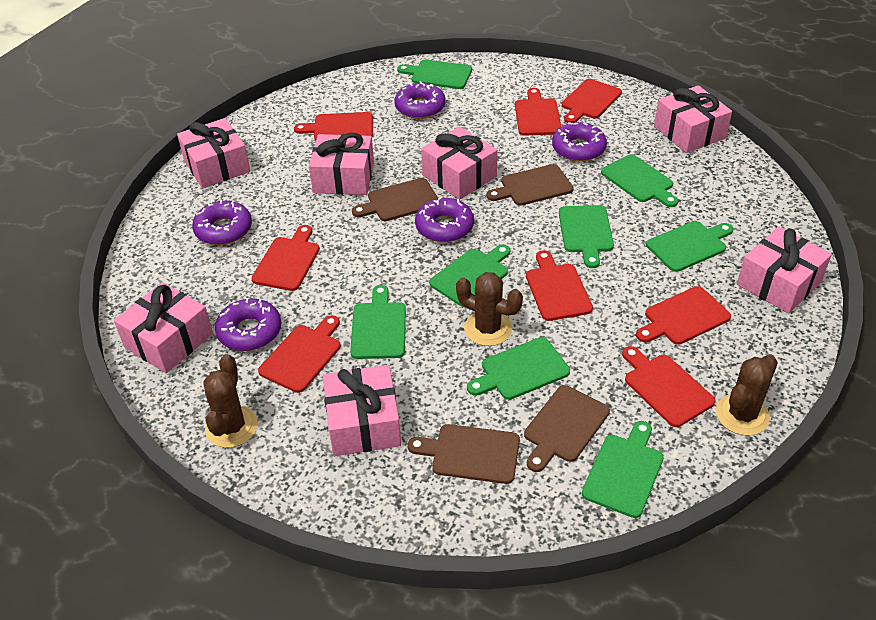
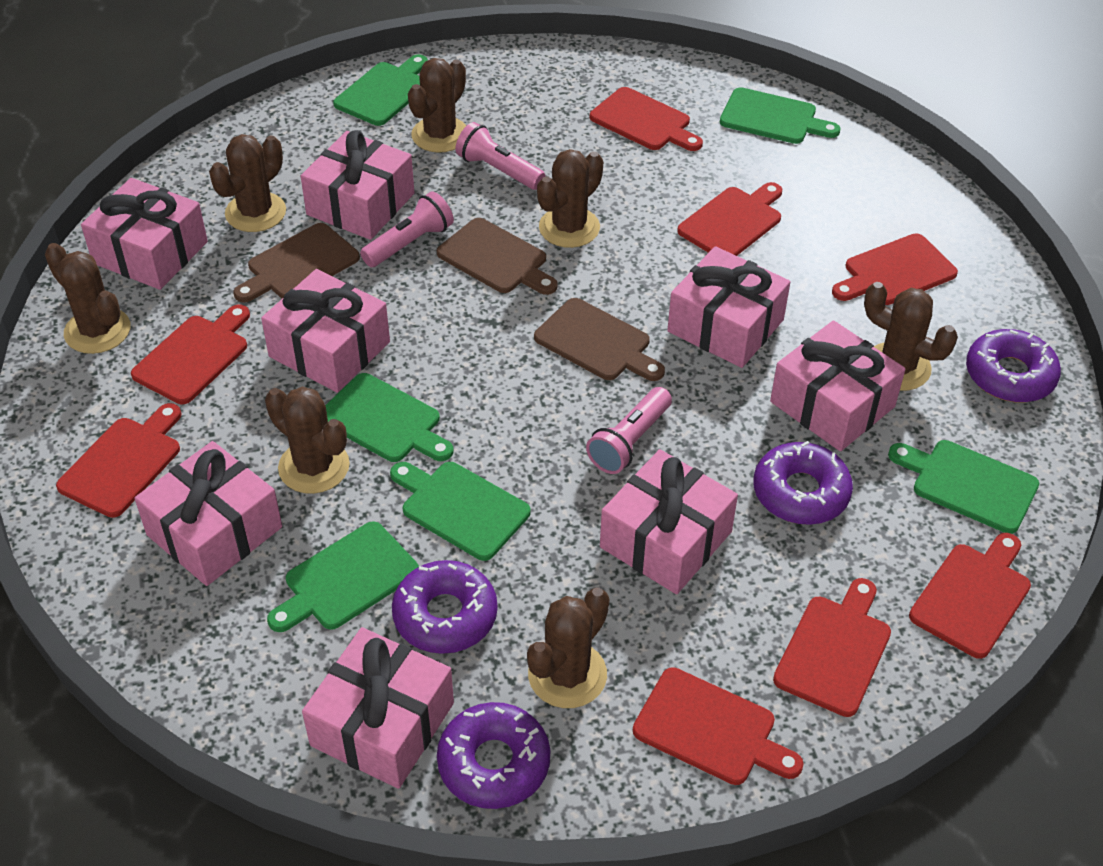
brown cactus: [203,354,258,448] [456,272,523,346] [716,354,778,436] = 3 -> [45,243,130,354] [209,134,286,232] [265,387,350,494] [408,58,467,153] [527,587,609,708] [537,149,603,248] [864,282,958,391] = 7
brown cutting board: [352,178,438,221] [408,424,520,484] [487,164,574,206] [524,385,610,472] = 4 -> [234,223,360,303] [437,218,558,295] [534,298,665,381] = 3
green cutting board: [350,285,406,359] [397,60,472,89] [429,245,510,307] [467,337,570,400] [559,205,614,268] [582,421,663,518] [601,154,678,207] [646,221,733,272] = 8 -> [267,521,419,632] [325,373,454,462] [333,54,428,126] [390,462,531,561] [720,87,840,144] [888,440,1039,534] = 6
pink flashlight: none = 0 -> [360,191,454,267] [455,122,545,190] [586,387,672,474] = 3
pink gift: [114,282,213,373] [177,118,250,188] [309,133,374,195] [323,365,401,456] [421,127,498,200] [654,85,732,153] [737,227,832,314] = 7 -> [81,178,208,290] [135,441,282,586] [261,269,390,393] [301,130,414,240] [302,627,454,789] [600,449,738,594] [667,246,790,368] [770,320,905,451] = 8
purple donut: [192,200,252,245] [215,298,281,351] [394,81,445,119] [415,196,474,242] [552,122,607,162] = 5 -> [392,560,497,654] [437,702,551,809] [753,441,853,525] [966,329,1061,403] = 4

